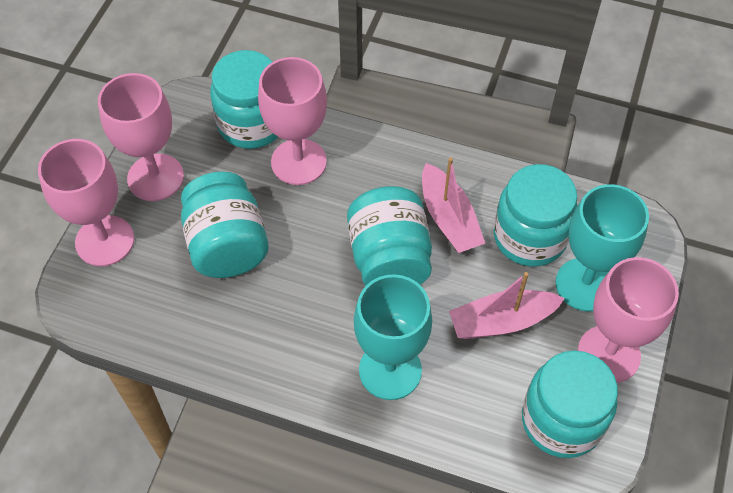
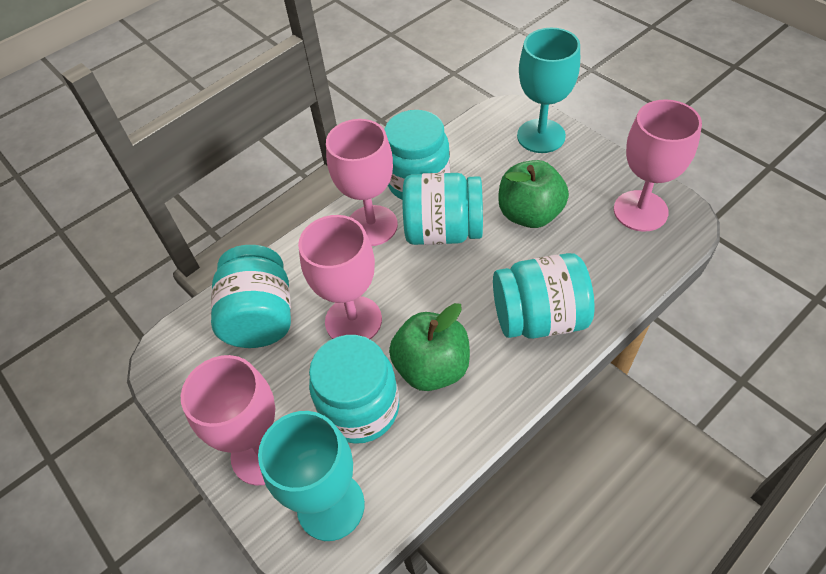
green apple: none = 0 -> [389,303,470,391] [498,160,569,228] = 2
pink boat: [422,157,485,253] [449,272,565,339] = 2 -> none = 0

